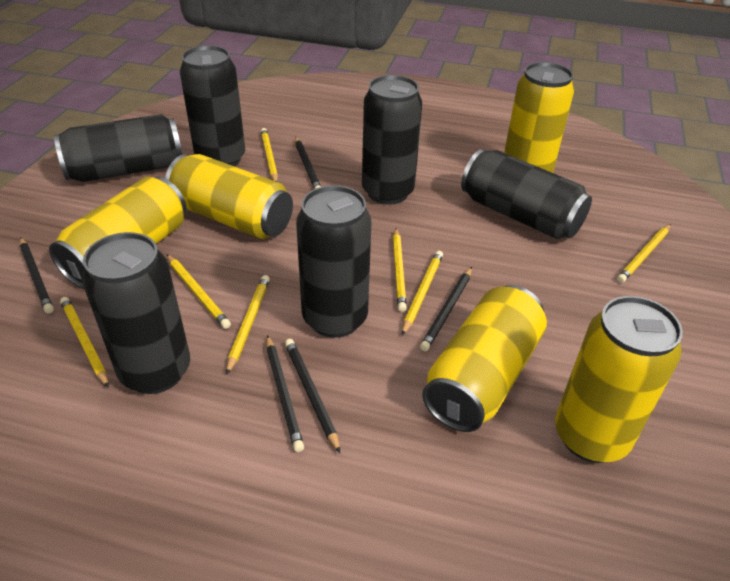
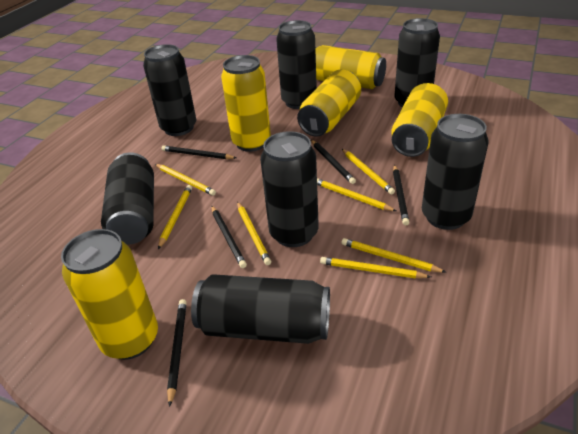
black can: [54,114,182,182] [82,232,190,394] [180,45,245,166] [296,185,371,338] [362,75,422,205] [461,149,592,239] = 6 -> [101,152,154,244] [143,44,196,136] [191,274,330,344] [260,131,319,247] [276,20,317,109] [394,18,440,108] [422,114,488,230] = 7

